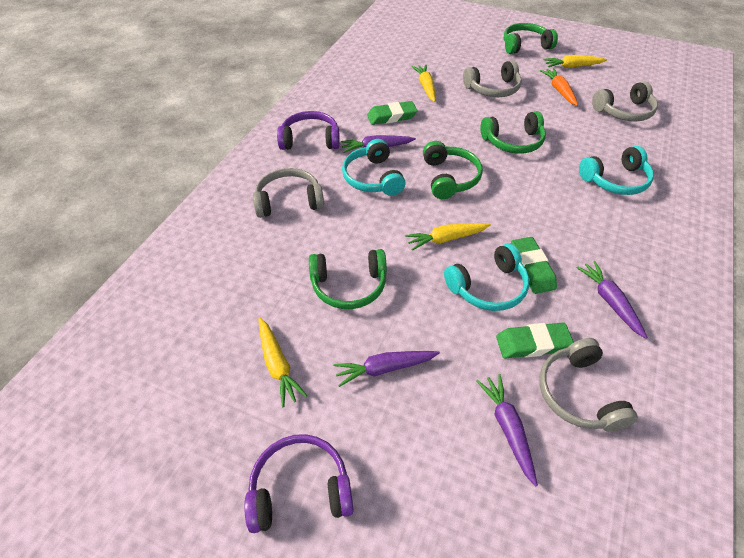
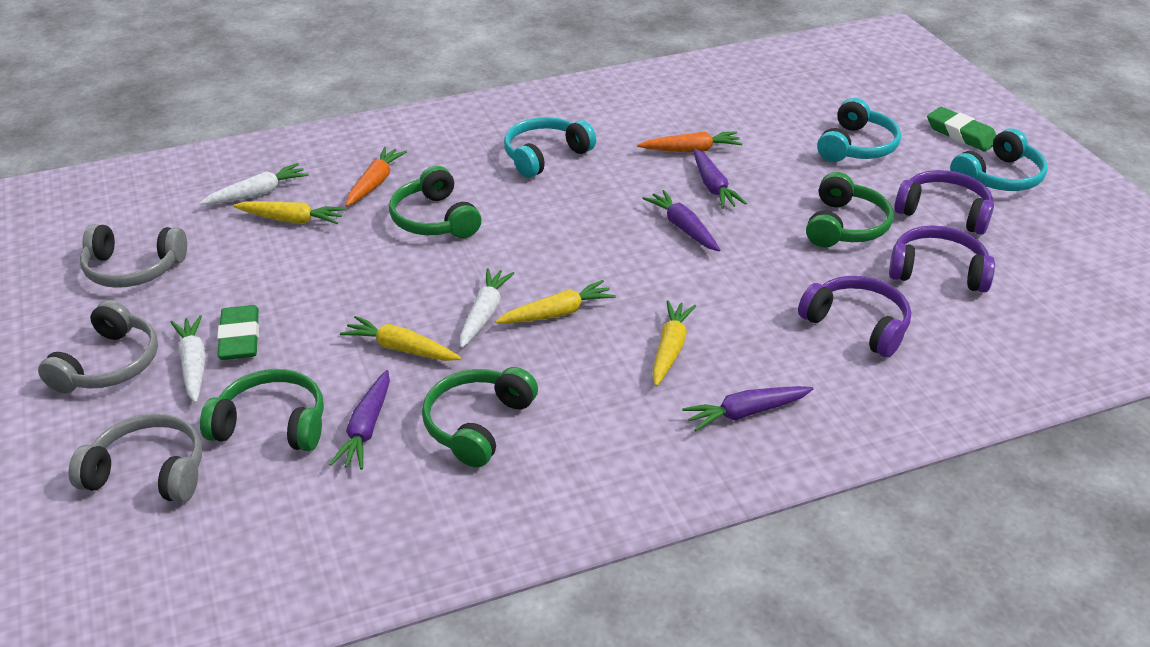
green eraser: [367,101,417,125] [496,323,574,359] [511,237,557,294] = 3 -> [217,305,259,360] [927,107,997,151] = 2
grey headphones: [253,168,324,218] [463,60,522,97] [539,338,638,432] [592,81,658,121] = 4 -> [38,300,158,393] [68,414,202,503] [80,224,187,288] = 3
orange carrot: [540,68,578,106] = 1 -> [346,147,407,206] [637,131,743,152] = 2
purple headphones: [244,434,354,533] [277,111,340,150] = 2 -> [798,276,911,357] [889,225,995,293] [894,170,994,235] = 3
white carrot: none = 0 -> [171,315,206,403] [200,163,309,205] [460,268,515,348] = 3

